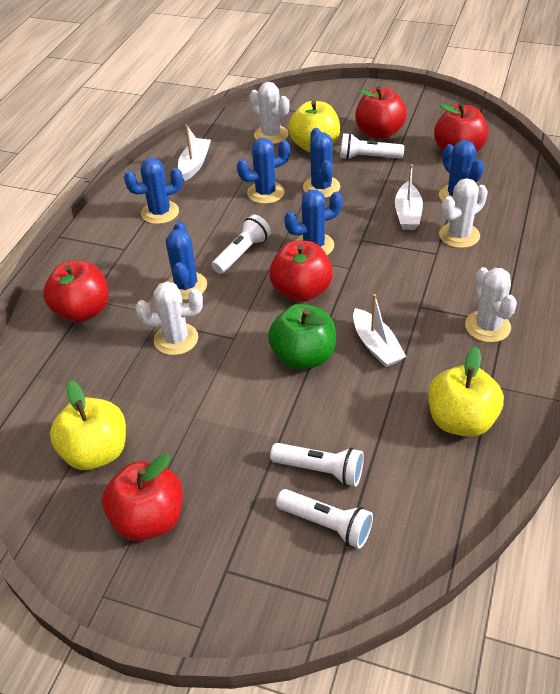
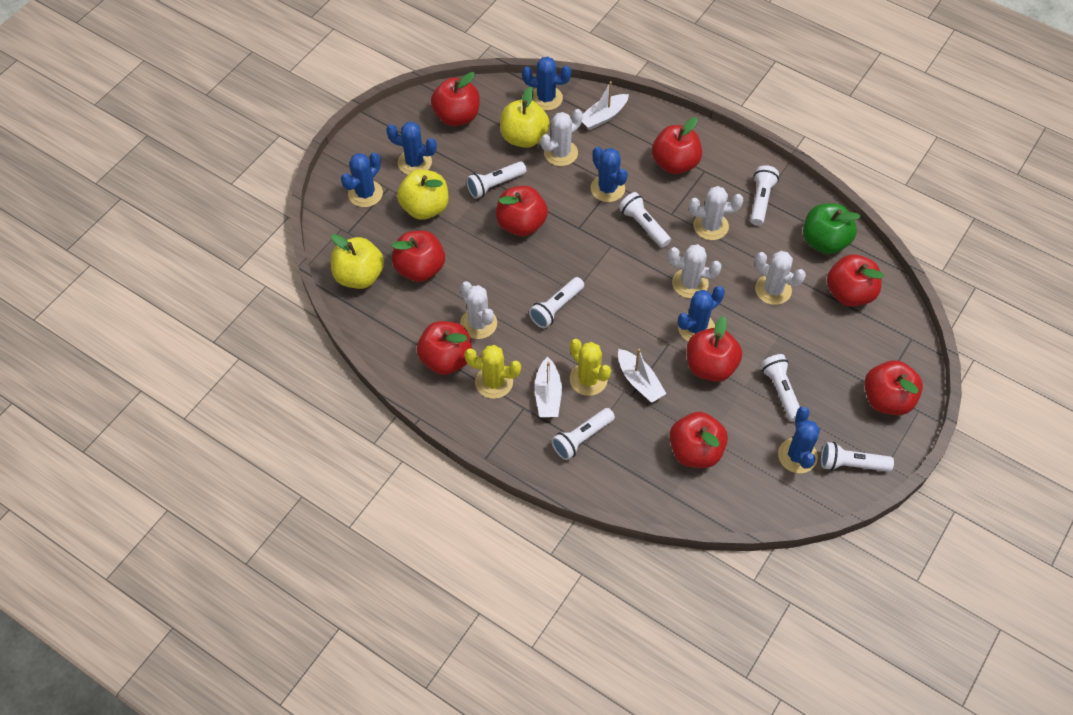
red apple: [43,261,109,322] [102,454,183,541] [269,241,333,302] [355,86,407,139] [434,103,488,152] = 5 -> [392,230,445,282] [417,321,472,375] [431,72,480,126] [496,186,548,236] [652,117,702,174] [669,412,728,468] [687,316,742,382] [827,254,884,307] [864,360,923,415] = 9
white cactus: [135,281,203,355] [249,82,289,144] [439,178,488,248] [465,267,517,342] = 4 -> [460,281,497,339] [541,109,583,166] [668,244,722,298] [689,186,743,240] [755,251,806,305] = 5
white flashlight: [212,214,271,274] [270,443,364,486] [276,489,373,549] [340,133,404,160] = 4 -> [466,161,526,199] [529,277,584,328] [551,408,615,460] [619,192,671,248] [750,165,779,226] [760,354,800,422] [821,442,894,472] = 7
yellow cactus: none = 0 -> [464,345,521,399] [570,339,611,396] = 2

